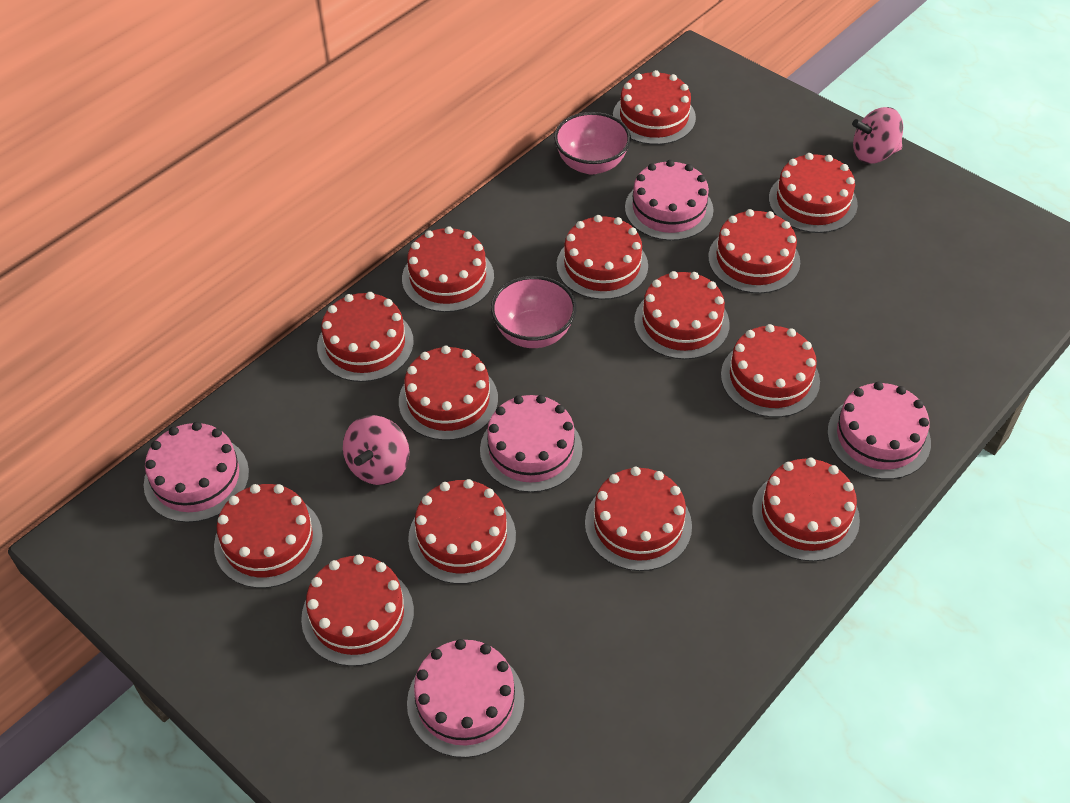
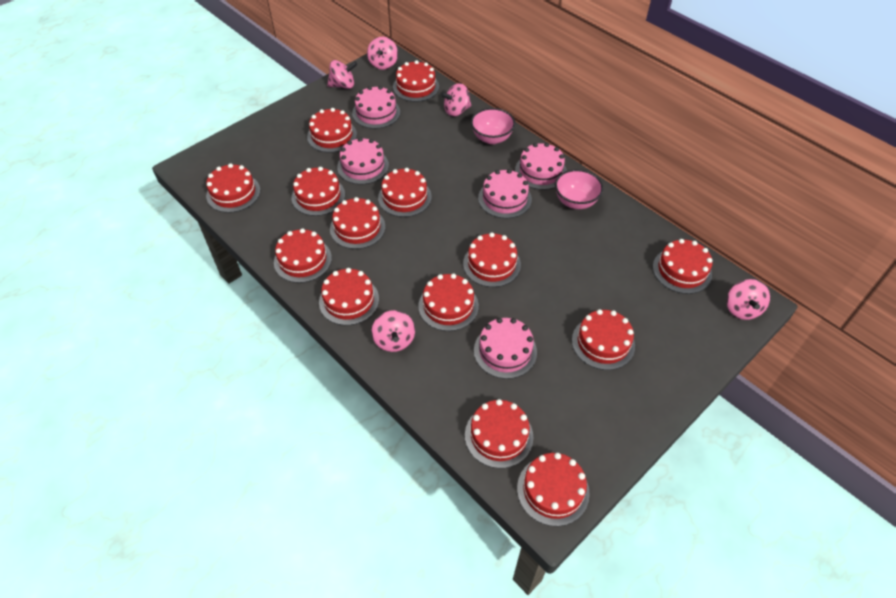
pink spinning top: [343,415,409,485] [852,107,903,164] = 2 -> [327,60,357,89] [367,37,398,70] [371,310,415,352] [441,83,471,117] [727,279,770,320] = 5

